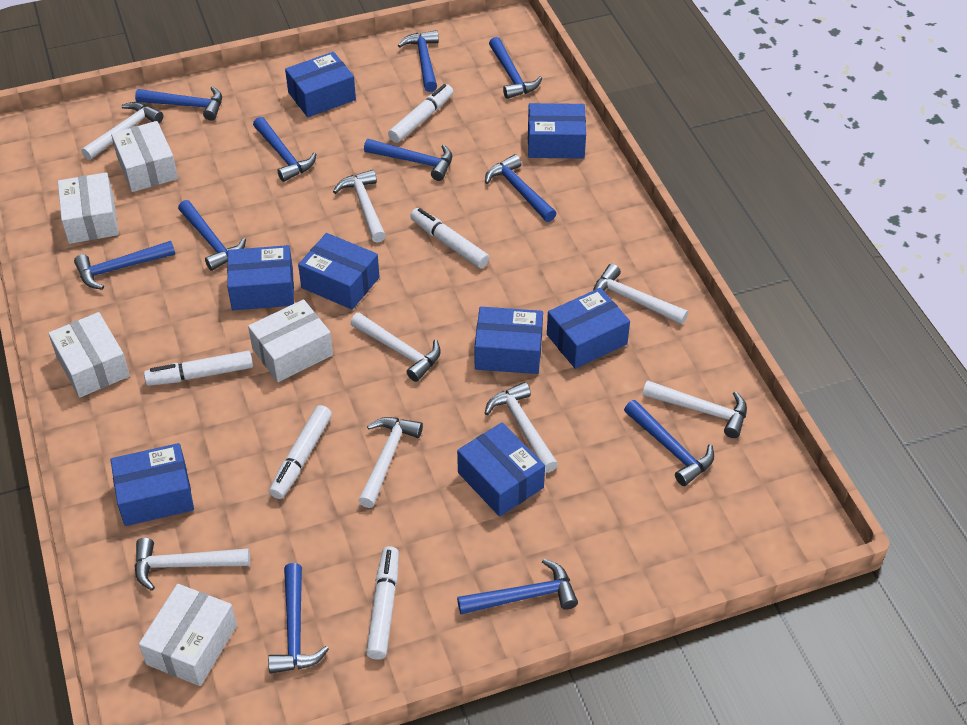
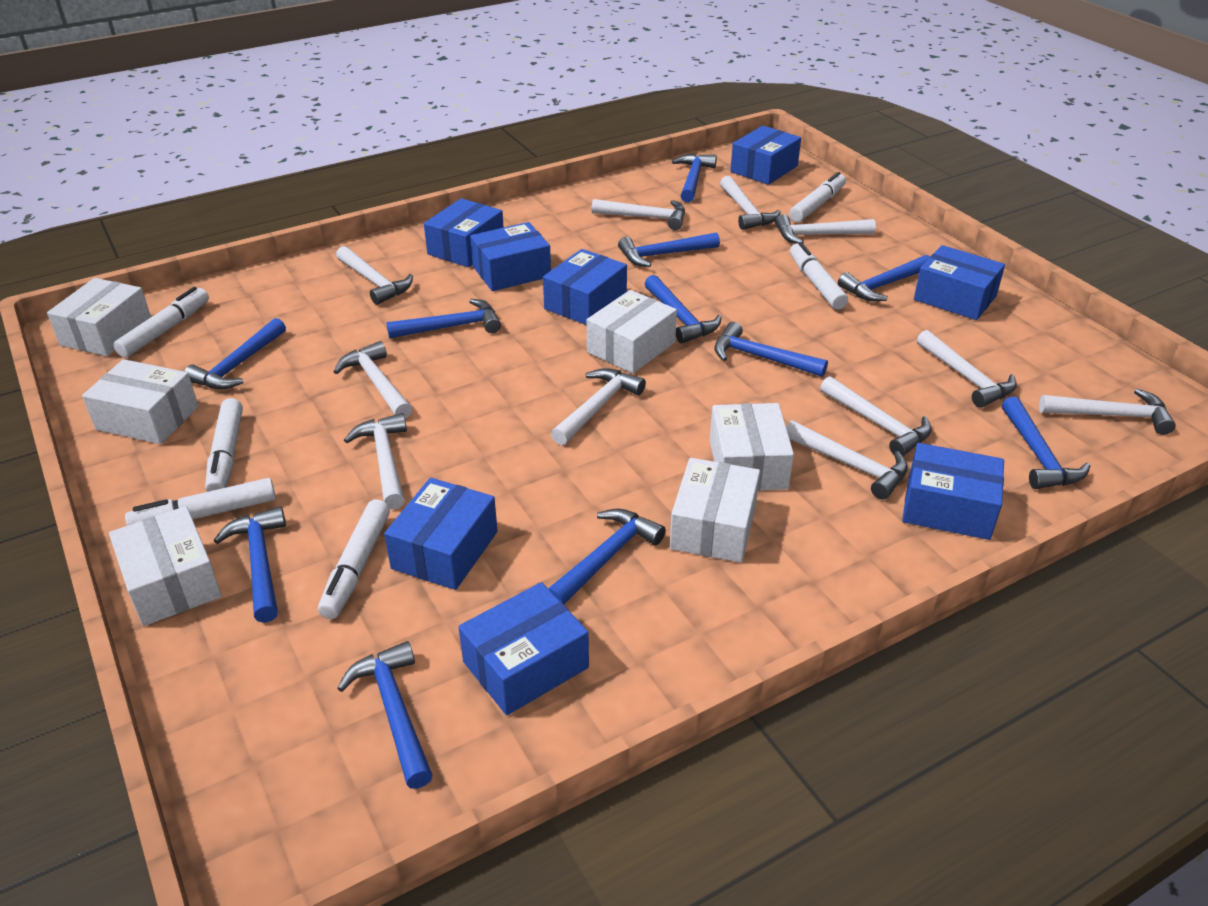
white box: [48,312,130,398] [58,172,119,244] [111,121,178,192] [139,584,237,686] [248,299,333,382] = 5 -> [47,278,151,356] [82,359,198,444] [109,506,222,626] [587,290,677,373] [670,458,760,563] [710,403,794,491] = 6
white hammer: [81,102,163,160] [135,538,250,591] [333,170,386,243] [350,313,441,382] [358,417,423,508] [485,382,558,473] [593,264,688,325] [643,380,747,438] = 8 -> [334,341,412,418] [336,246,413,305] [344,413,407,510] [551,368,646,445] [592,199,685,230] [720,176,781,230] [775,214,876,244] [786,420,908,500] [820,376,932,456] [917,330,1017,408] [1039,389,1176,435] = 11
white marker: [144,351,253,386] [269,405,332,499] [366,546,399,660] [388,84,453,143] [410,208,489,268] = 5 -> [113,287,209,358] [125,478,276,526] [205,398,243,492] [318,500,390,619] [789,172,846,222] [790,242,848,309] = 6

